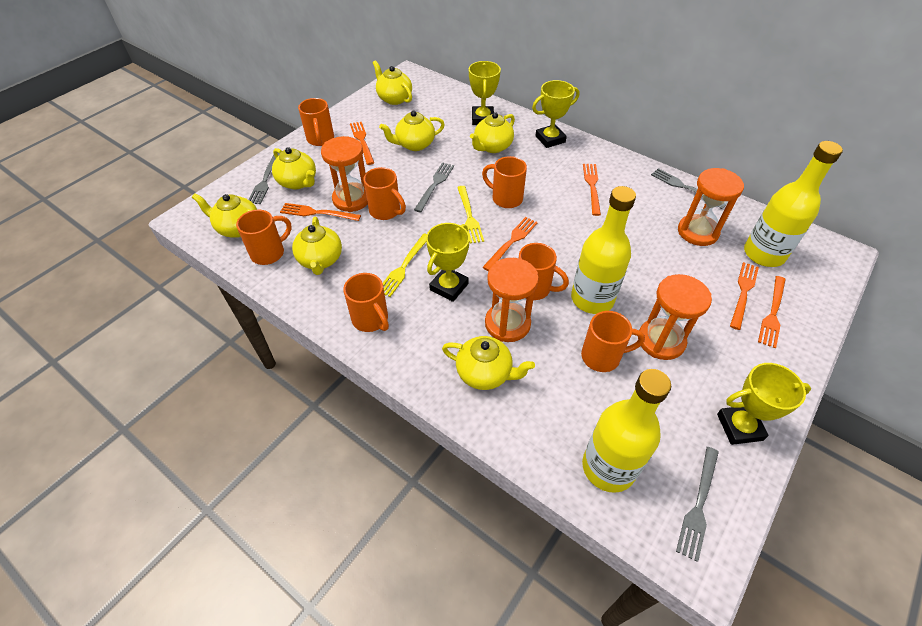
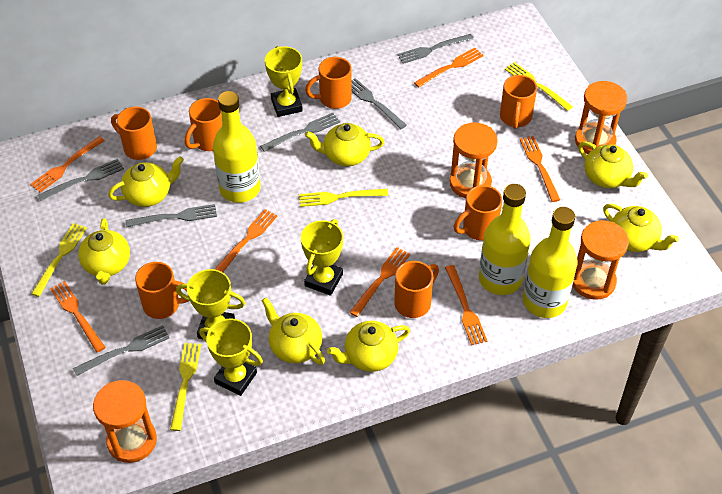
grey fork: [249,153,279,204] [414,162,454,212] [651,168,726,209] [676,447,719,562] = 4 -> [38,159,124,201] [73,325,169,376] [126,204,217,227] [260,113,340,152] [352,78,407,129] [397,34,474,64] = 6
orange fork: [280,203,361,221] [350,122,374,165] [482,217,538,271] [583,164,601,216] [730,262,759,330] [758,276,786,348] = 6 -> [30,136,105,193] [50,281,106,352] [214,209,277,272] [349,247,410,317] [414,48,484,88] [445,265,487,345] [520,136,560,202] = 7
yellow fork: [383,233,427,297] [457,186,484,244] = 2 -> [31,223,87,297] [170,343,201,431] [299,189,388,207] [505,62,573,111] = 4

